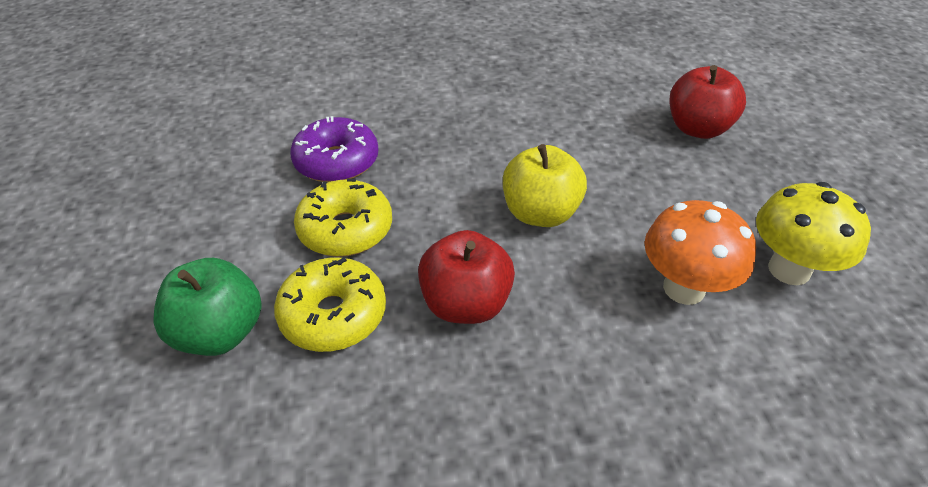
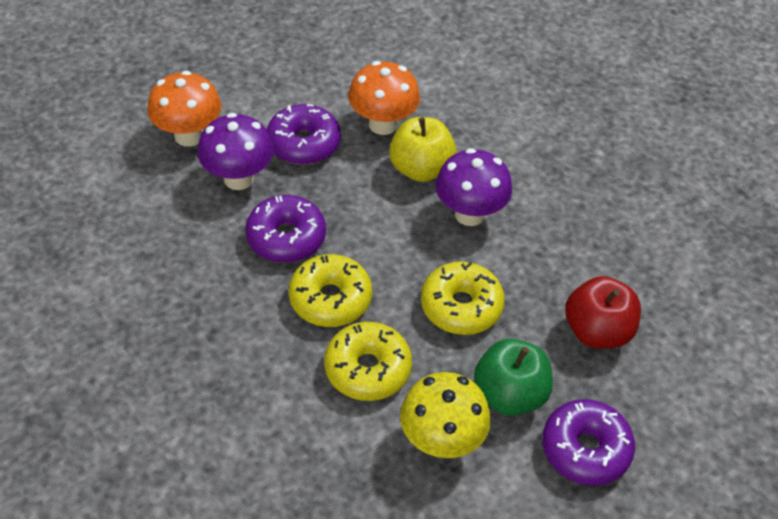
orange mushroom: [644,200,756,305] = 1 -> [147,71,222,147] [348,61,420,135] = 2
purple donut: [290,116,379,183] = 1 -> [246,195,326,263] [267,104,341,165] [542,399,635,486] = 3
purple mushroom: none = 0 -> [198,113,274,190] [436,148,512,226] = 2
red apple: [418,230,515,324] [670,65,746,139] = 2 -> [565,276,641,348] = 1
yellow donut: [274,257,386,352] [294,179,392,257] = 2 -> [289,254,372,327] [324,322,412,401] [421,262,505,335] = 3

